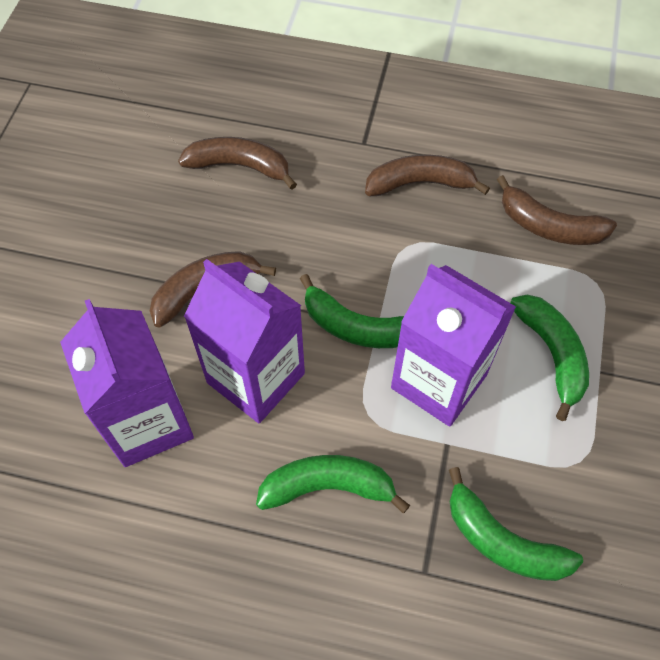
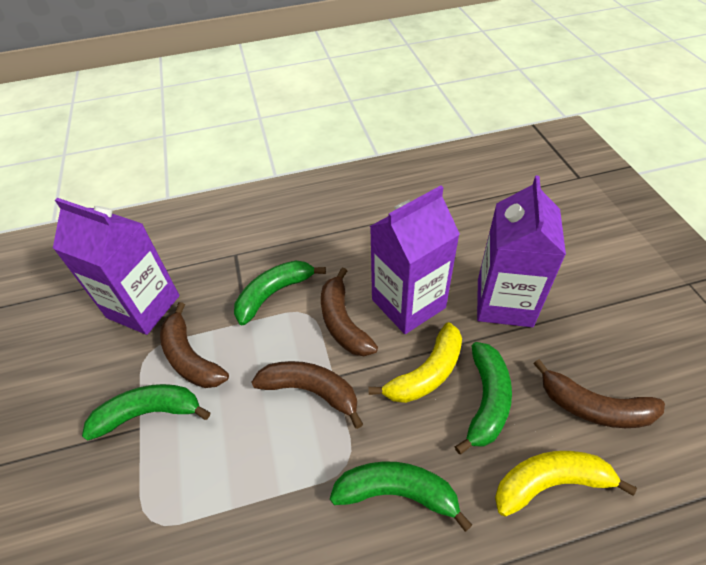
yellow banana: none = 0 -> [369,322,462,403] [495,451,637,516] = 2

